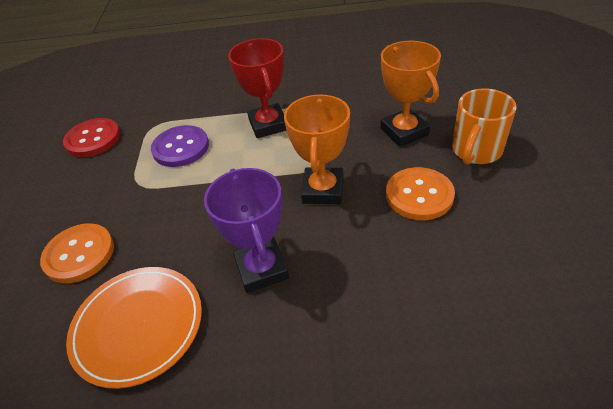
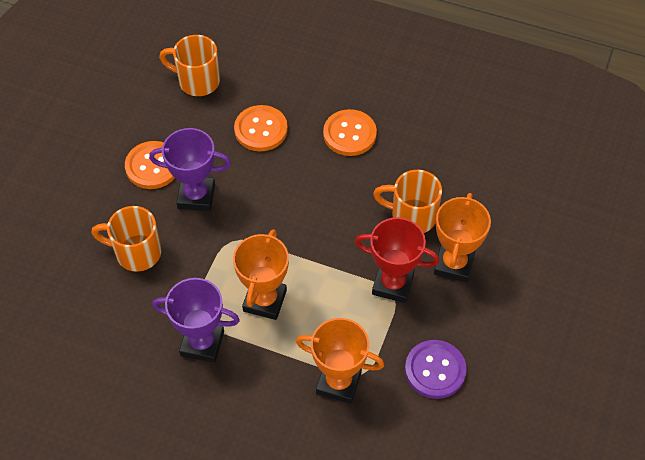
orange button: [40,224,114,283] [386,167,455,220] = 2 -> [125,141,175,189] [234,105,288,151] [323,109,377,156] = 3
orange mug: [452,88,517,165] = 1 -> [92,206,161,272] [159,35,220,96] [373,170,442,233] = 3
orange plate: [66,267,202,389] = 1 -> none = 0
orange trophy: [284,94,350,204] [380,41,441,147] = 2 -> [233,229,289,320] [296,318,384,404] [434,193,491,283] = 3
purple trophy: [204,168,289,293] = 1 -> [149,128,231,211] [152,278,240,363] = 2
red button: [63,118,120,157] = 1 -> none = 0

